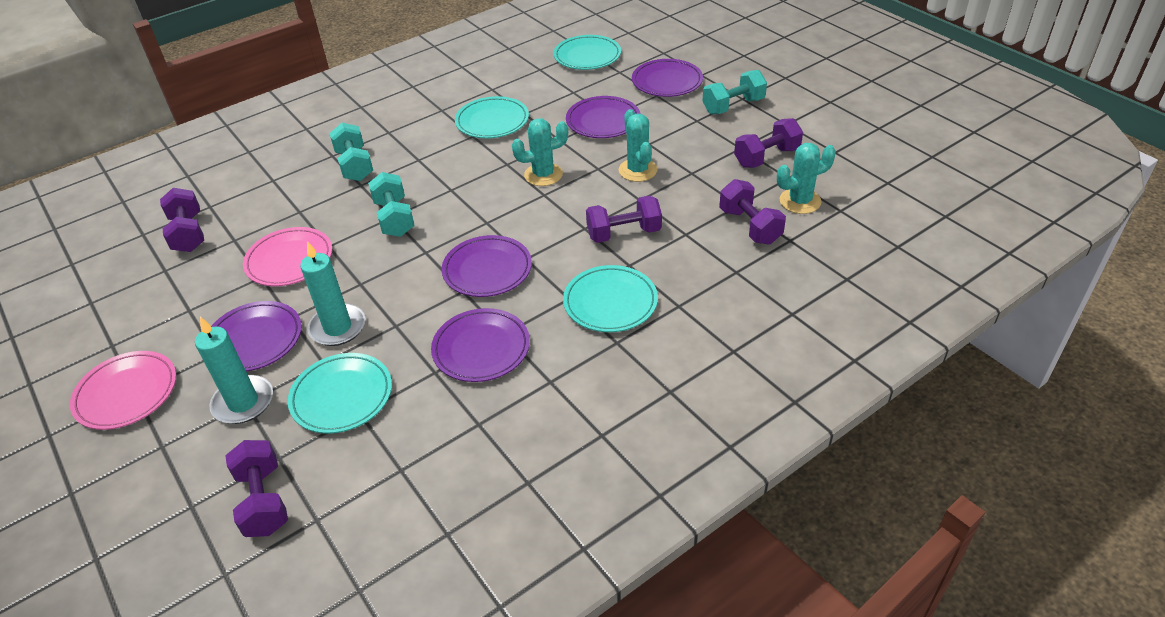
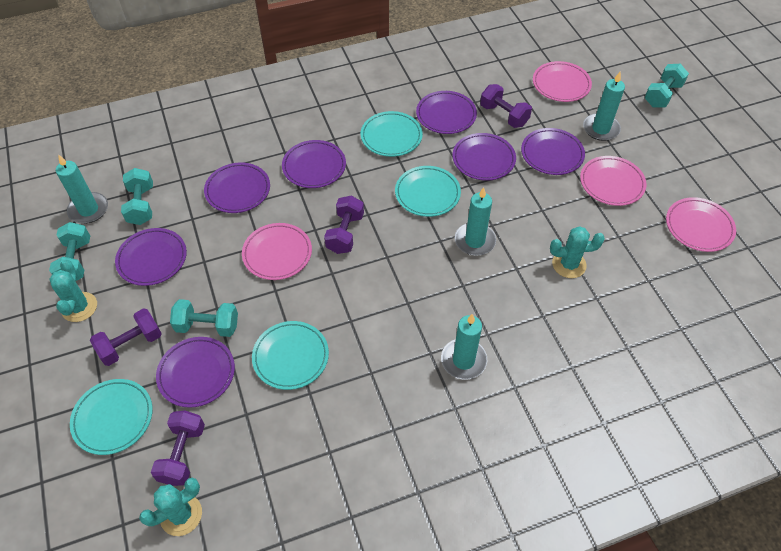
pink plate: [70,351,176,430] [243,227,332,286] = 2 -> [242,223,312,280] [533,61,592,102] [580,156,646,206] [666,197,736,252] = 4
purple dumbbell: [160,188,204,252] [226,440,288,537] [586,195,662,243] [719,179,786,245] [734,118,803,168] = 5 -> [90,308,162,366] [151,410,205,486] [324,196,364,254] [480,84,532,128] = 4
purple plate: [211,301,302,371] [431,308,530,382] [442,235,532,297] [566,96,640,138] [632,59,703,97] = 5 -> [115,228,187,286] [156,337,235,408] [204,163,270,213] [282,140,346,188] [416,91,477,134] [452,133,516,181] [521,128,585,175] = 7
turquoise candle: [195,317,273,424] [300,241,366,346] = 2 -> [56,154,108,224] [441,314,487,379] [455,187,496,256] [583,72,625,141] = 4
turquoise dumbbell: [329,123,373,181] [368,172,415,237] [702,70,767,114] = 3 -> [49,222,90,281] [121,168,153,225] [170,299,238,337] [645,64,689,107] = 4

